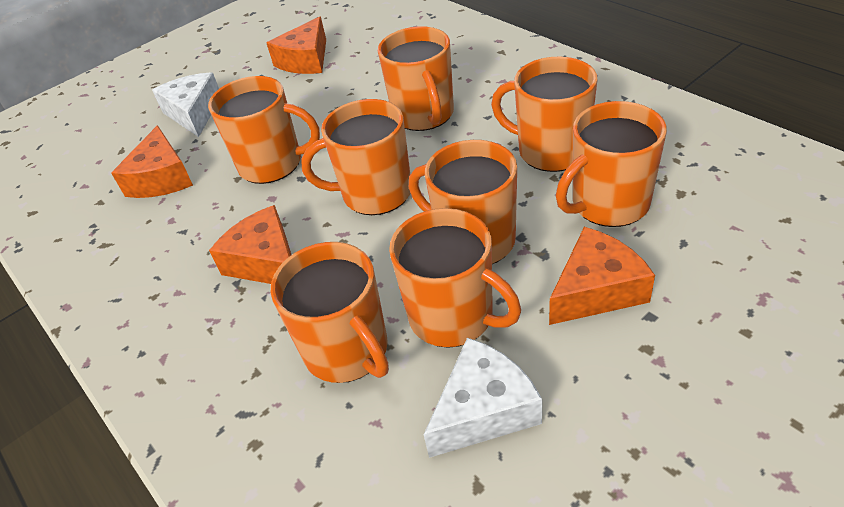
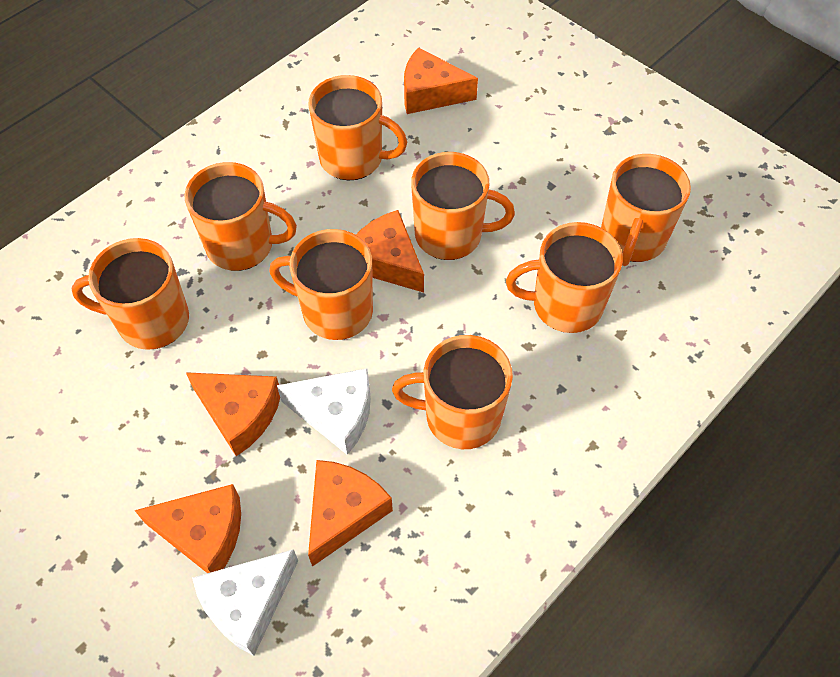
orange cheese: [111,125,193,198] [209,205,292,284] [267,16,326,74] [549,227,655,325] = 4 -> [135,484,241,573] [186,372,280,456] [308,460,393,567] [356,210,424,293] [404,47,478,114] = 5

